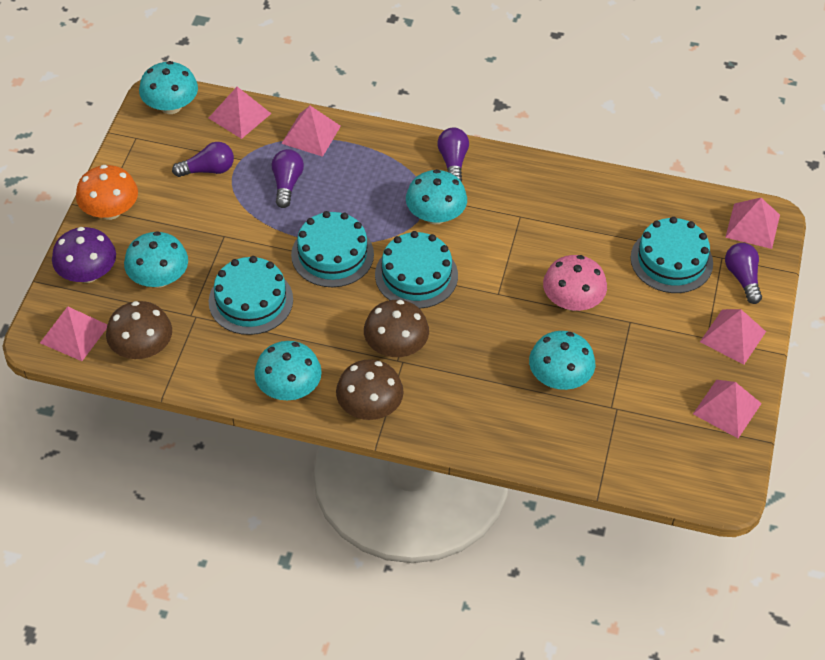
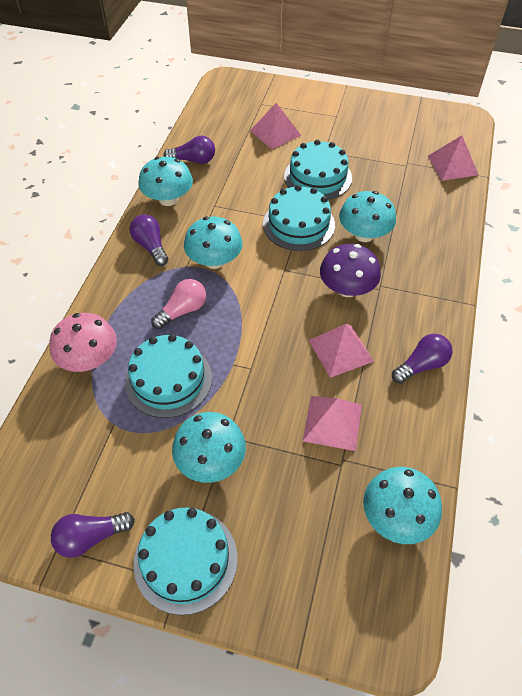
brown mushroom: [106,301,172,359] [336,359,404,420] [364,300,429,357] = 3 -> none = 0
orange mushroom: [76,165,138,220] = 1 -> none = 0
pink light bulb: none = 0 -> [151,279,206,329] = 1
pink pyramid: [40,306,107,361] [209,87,271,139] [281,106,341,157] [693,380,762,438] [700,309,766,365] [725,198,780,249] = 6 -> [250,103,301,149] [303,396,362,451] [309,324,374,378] [428,136,478,181] = 4

